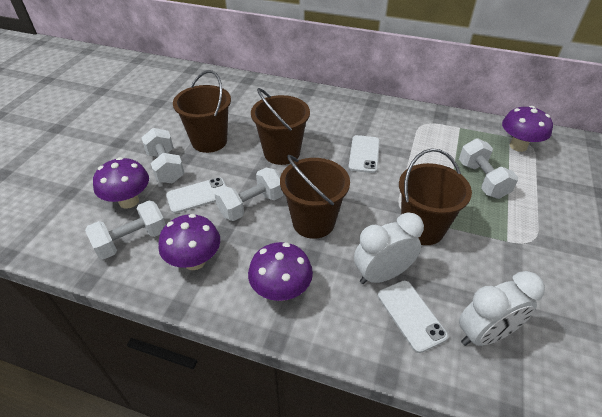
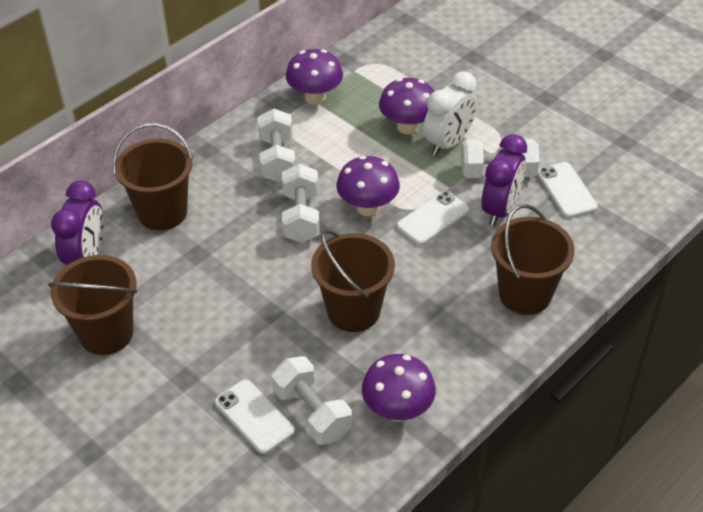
purple clock: none = 0 -> [51,181,104,265] [482,134,527,226] = 2
white clock: [354,213,424,284] [459,271,545,346] = 2 -> [423,71,477,156] = 1

